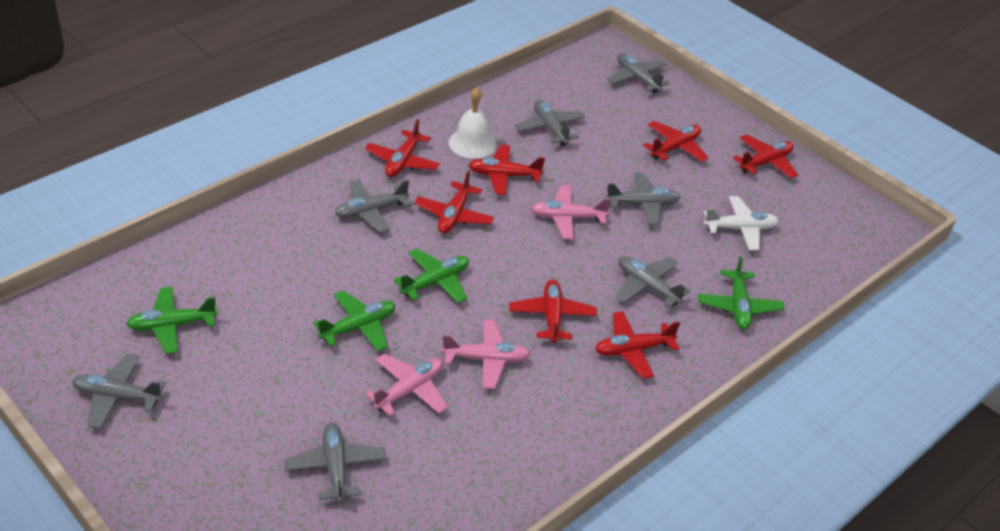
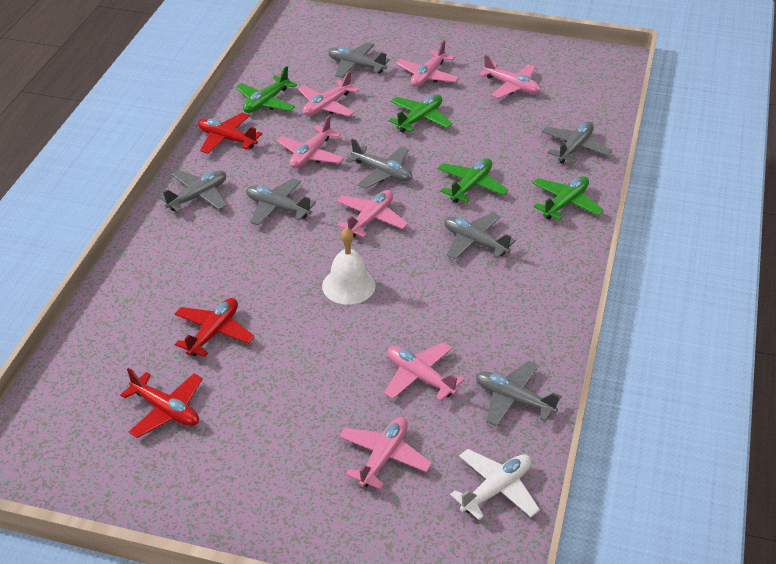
pink plane: [365,354,448,417] [442,319,530,389] [531,185,611,240] = 3 -> [276,115,344,168] [298,71,359,116] [336,190,408,237] [339,417,432,490] [384,342,465,401] [396,40,460,87] [479,55,540,98] = 7
red plane: [365,119,440,177] [415,170,494,233] [469,145,545,195] [509,279,597,343] [595,311,680,379] [643,121,709,162] [733,134,798,179] = 7 -> [120,368,203,438] [175,298,255,357] [198,113,262,154] = 3

